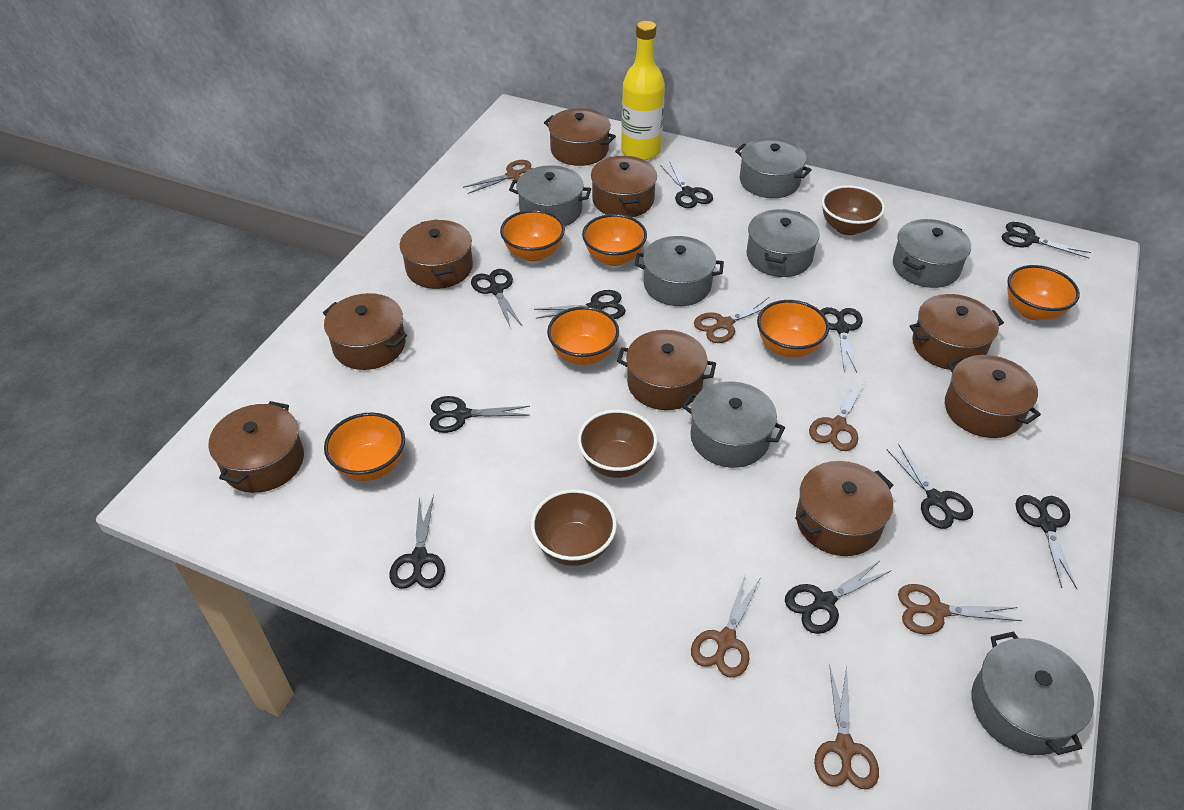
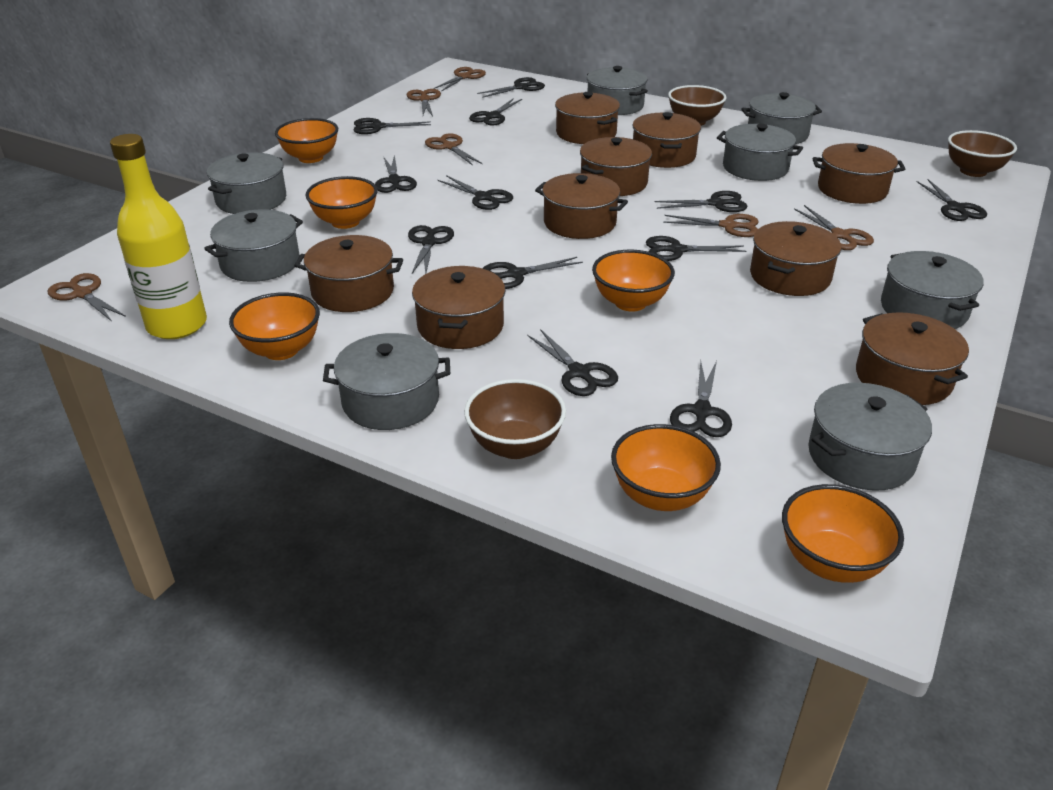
black scissors: [390,495,445,589] [430,396,530,433] [471,269,522,326] [534,290,626,319] [660,162,713,208] [785,561,891,634] [820,307,863,373] [887,444,973,529] [1002,222,1091,258] [1016,495,1077,589] = 10 -> [353,118,431,134] [375,155,417,193] [408,225,454,274] [438,175,513,210] [469,98,522,126] [477,77,545,98] [482,257,583,289] [528,329,618,396] [646,236,746,261] [654,191,747,212] [670,361,732,437] [917,179,987,221] = 12
grey pot: [509,165,591,226] [635,236,724,306] [682,381,785,468] [735,138,811,198] [746,209,820,277] [893,219,971,288] [972,631,1094,755] = 7 -> [204,209,303,282] [207,153,286,214] [323,333,450,430] [587,66,648,115] [717,124,803,181] [741,92,822,144] [808,383,932,491] [881,251,983,329] = 8

